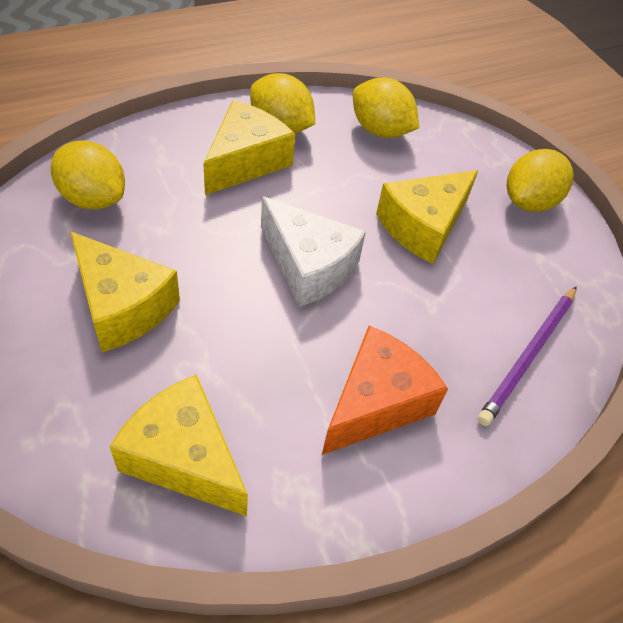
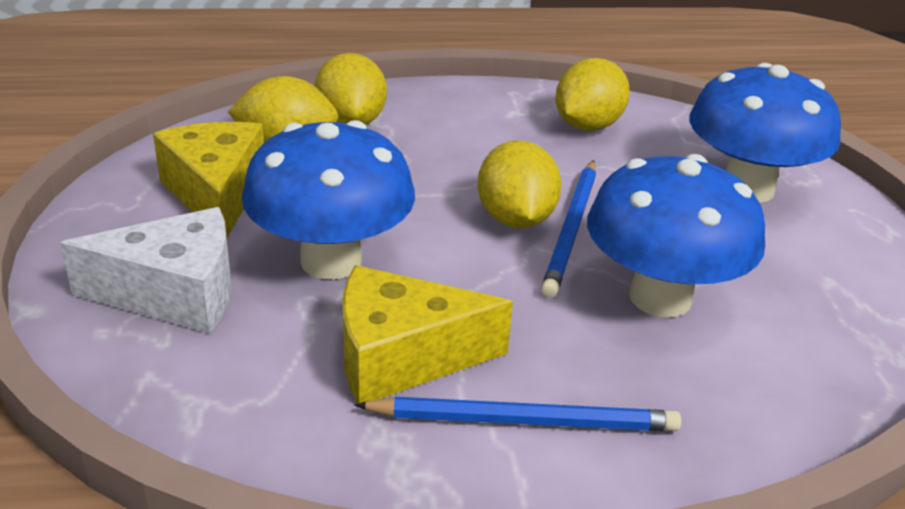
blue mushroom: none = 0 -> [242,120,415,280] [587,154,765,317] [689,63,841,203] = 3
blue pencil: none = 0 -> [354,397,682,431] [541,160,596,298] = 2
orange cheese: [322,326,448,455] = 1 -> none = 0
purple pencil: [477,286,577,426] = 1 -> none = 0
yellow cheese: [70,231,180,352] [110,374,248,516] [203,100,295,195] [376,170,478,264] = 4 -> [153,122,264,237] [343,265,513,403] = 2

